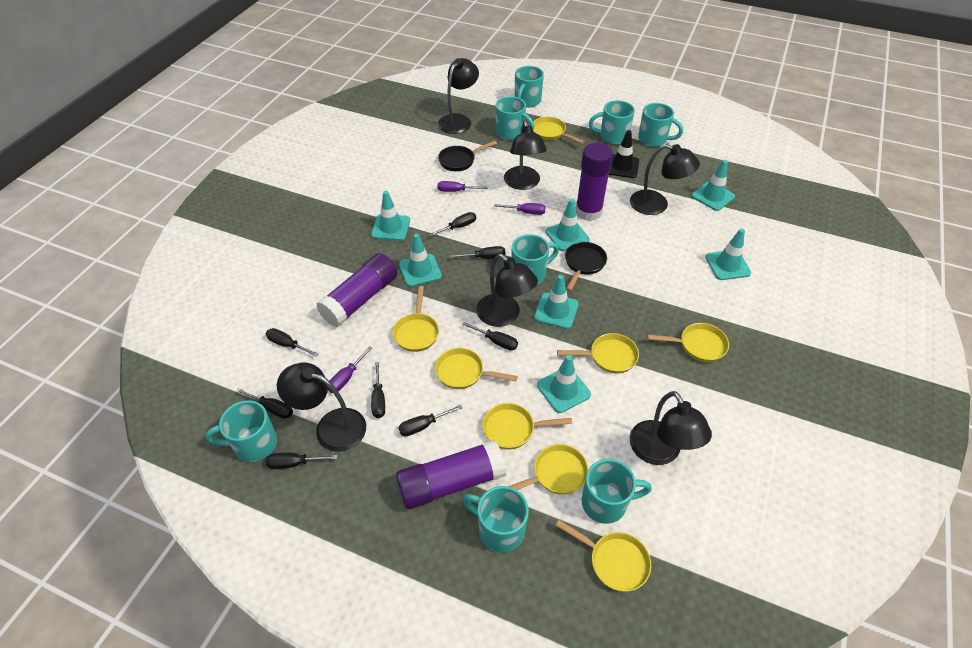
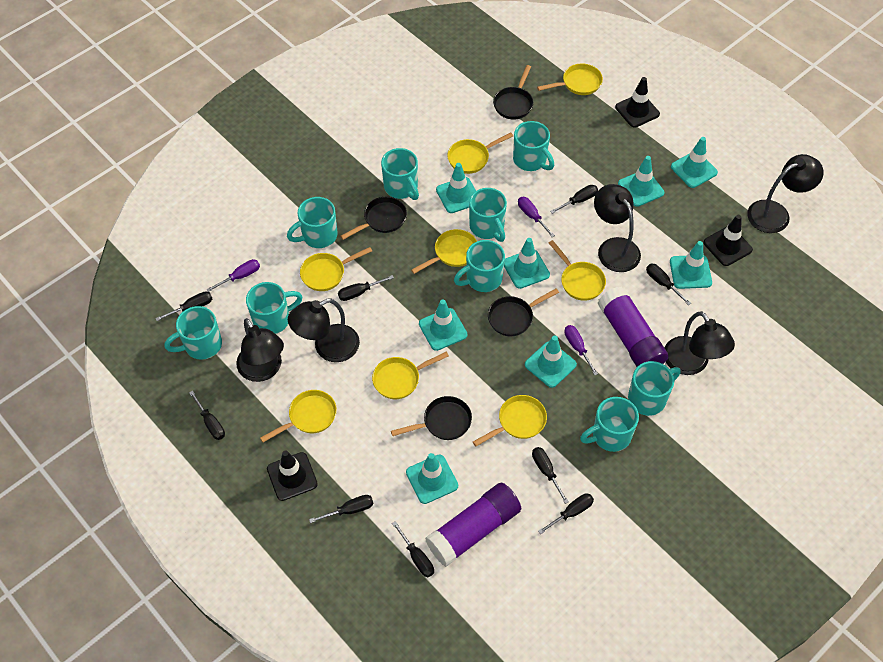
black lamp: [277,362,366,452] [438,58,479,134] [476,254,538,327] [504,121,547,190] [630,144,700,215] [630,391,712,465] = 6 -> [236,318,284,382] [288,298,360,362] [594,184,641,272] [665,311,735,375] [747,154,824,233] = 5
black pan: [438,141,497,171] [565,242,607,291] = 2 -> [340,197,407,240] [391,396,472,440] [488,288,559,337] [493,65,533,120] = 4
black screwdriver: [236,388,293,419] [266,328,318,357] [266,453,338,469] [371,362,385,418] [398,405,462,436] [429,212,476,236] [450,246,505,259] [462,322,518,350] = 8 -> [155,291,212,321] [189,391,225,440] [309,495,374,523] [338,275,394,301] [392,521,434,577] [532,447,569,504] [538,493,594,534] [550,185,598,214] [646,264,691,305] = 9
black traffic cone: [609,130,639,178] = 1 -> [267,450,318,501] [615,77,660,128] [703,215,753,266] = 3
purple glue stick: [316,253,397,327] [396,440,506,509] [576,143,613,221] = 3 -> [425,483,521,567] [598,286,668,367] = 2
turquoise mug: [206,400,277,462] [463,486,529,552] [496,96,534,140] [512,234,559,285] [515,66,544,108] [582,459,652,524] [589,100,635,144] [638,103,683,147] = 8 -> [164,306,222,360] [246,282,302,334] [287,197,338,248] [381,148,419,200] [454,240,505,292] [469,188,507,242] [513,121,554,171] [580,397,639,452] [628,361,681,416] = 9
turquoise traffic cone: [371,191,410,241] [399,234,442,287] [534,275,579,329] [537,355,591,413] [545,199,590,251] [692,160,735,211] [706,228,751,280] = 7 -> [406,453,458,504] [419,299,467,351] [436,163,476,213] [504,238,550,289] [525,335,577,388] [618,156,664,207] [670,241,712,289] [671,137,718,188] = 8

